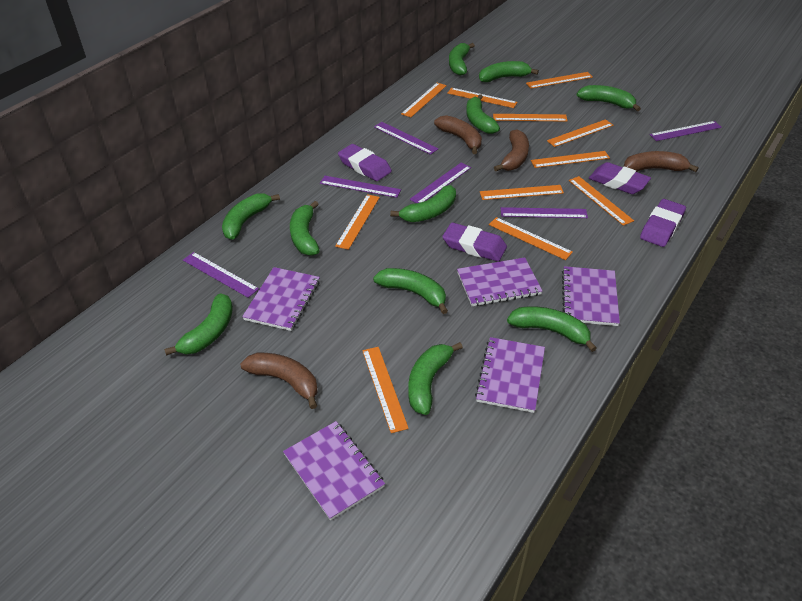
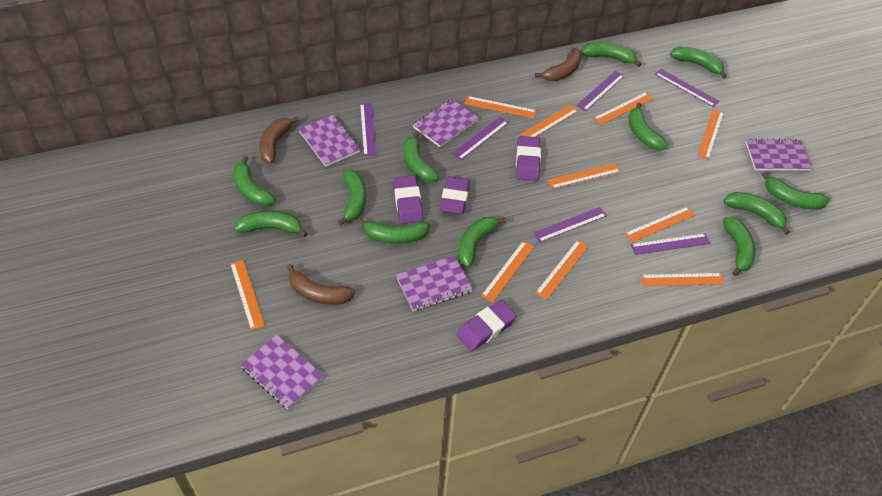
brown banana: [240,353,318,409] [434,115,482,154] [494,129,529,171] [624,151,698,172] = 4 -> [259,116,299,164] [287,264,355,305] [535,48,582,81] = 3
green banana: [164,293,233,356] [222,193,280,240] [290,201,320,256] [373,268,448,314] [390,185,456,222] [408,342,463,415] [449,43,475,75] [466,94,500,134] [479,61,539,82] [507,306,597,352] [577,85,641,111] = 11 -> [233,156,275,206] [234,211,308,237] [338,170,366,225] [358,218,430,244] [404,131,439,182] [458,217,506,267] [581,42,641,67] [628,102,668,150] [670,46,727,79] [723,192,790,235] [723,217,756,276] [762,172,829,210] = 12
orange ruler: [335,194,380,250] [362,347,409,433] [401,83,447,117] [447,88,517,108] [480,185,564,200] [489,217,573,260] [493,114,568,122] [526,72,593,89] [531,151,610,168] [547,119,613,147] [569,176,634,226] = 11 -> [230,260,265,330] [465,96,536,118] [481,241,534,302] [518,105,578,137] [535,240,589,300] [547,163,621,189] [594,92,654,125] [625,207,696,243] [641,273,725,286] [697,109,724,159] = 10

